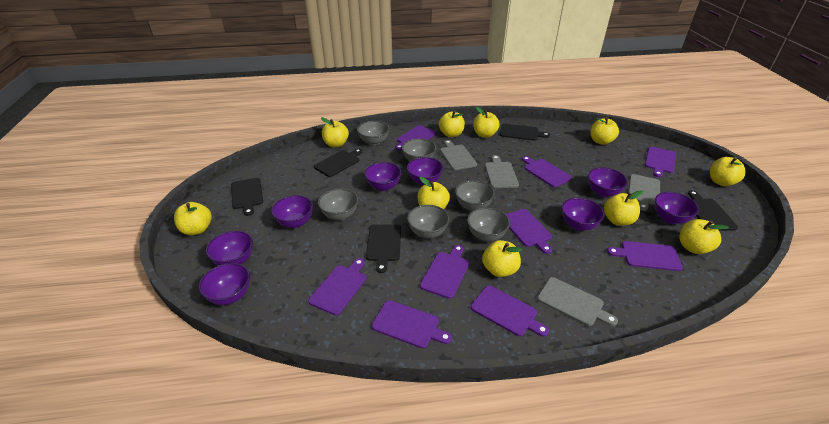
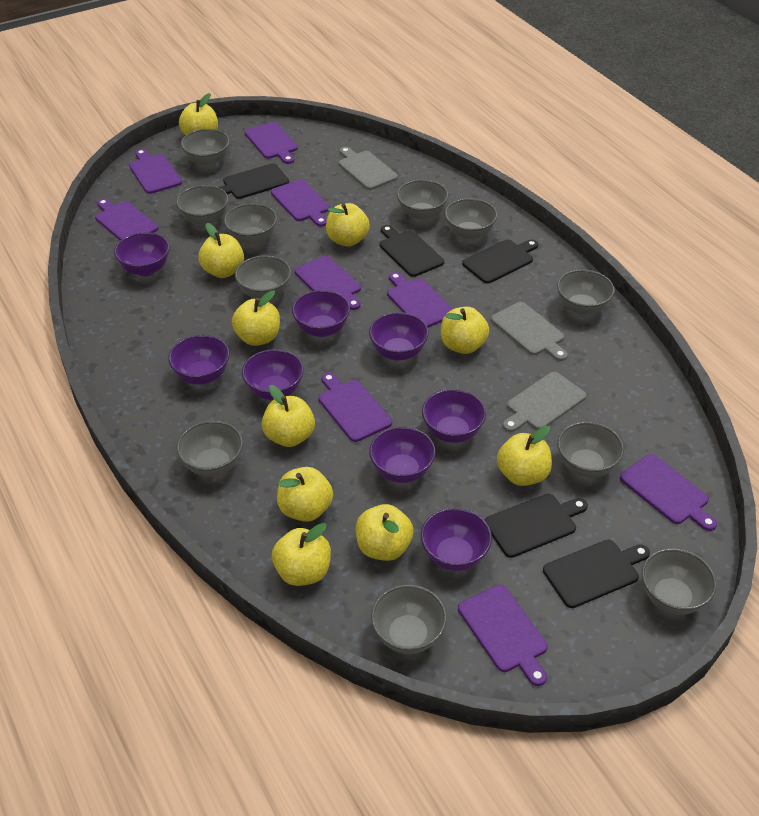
grey bowl: [318,189,358,221] [357,121,390,146] [402,138,436,161] [407,205,449,238] [455,180,495,211] [467,207,510,241] = 6 -> [176,185,228,227] [176,421,243,477] [181,129,230,167] [224,203,277,246] [235,255,291,299] [371,585,447,654] [397,180,448,221] [444,198,497,241] [557,269,615,316] [557,422,624,478] [642,548,716,615] = 11
grey cutting board: [440,140,477,170] [485,155,519,188] [537,277,618,326] [628,174,660,211] = 4 -> [339,147,398,190] [491,302,568,361] [503,372,586,432] = 3

